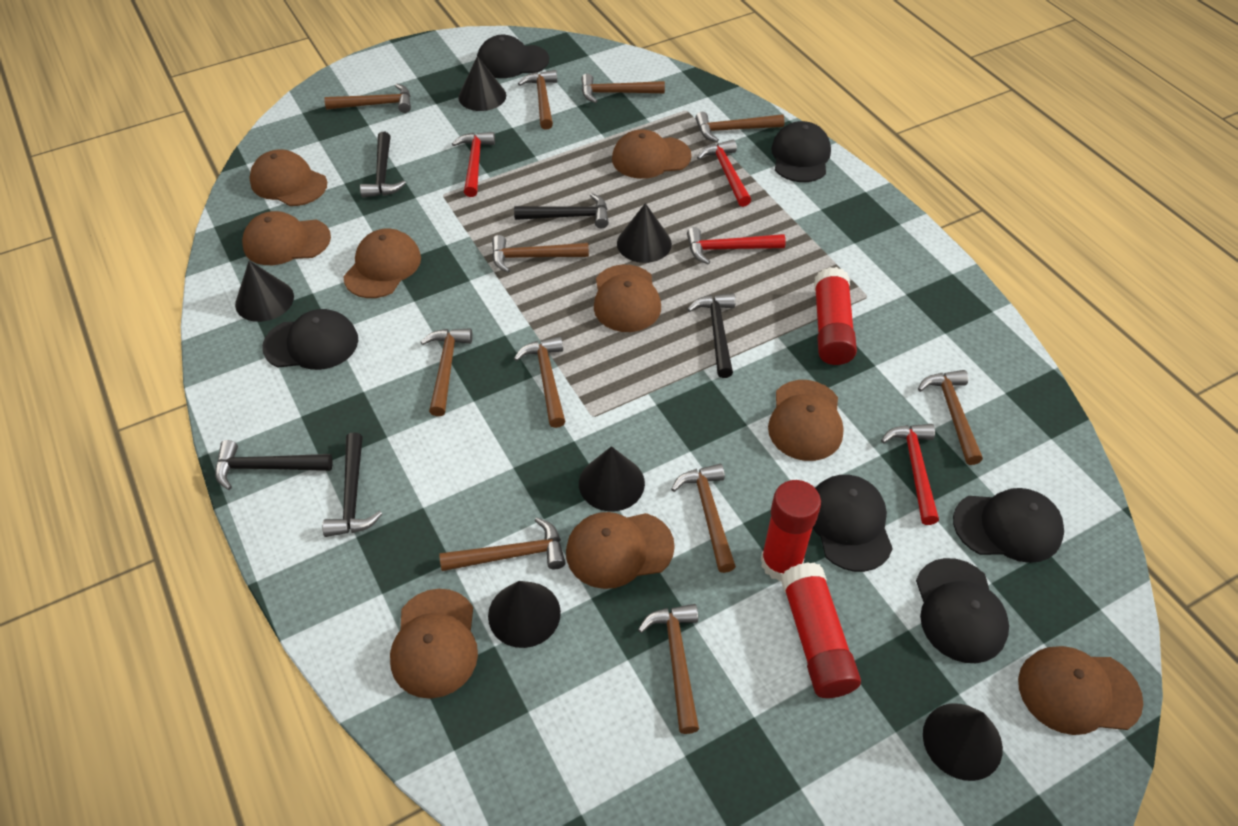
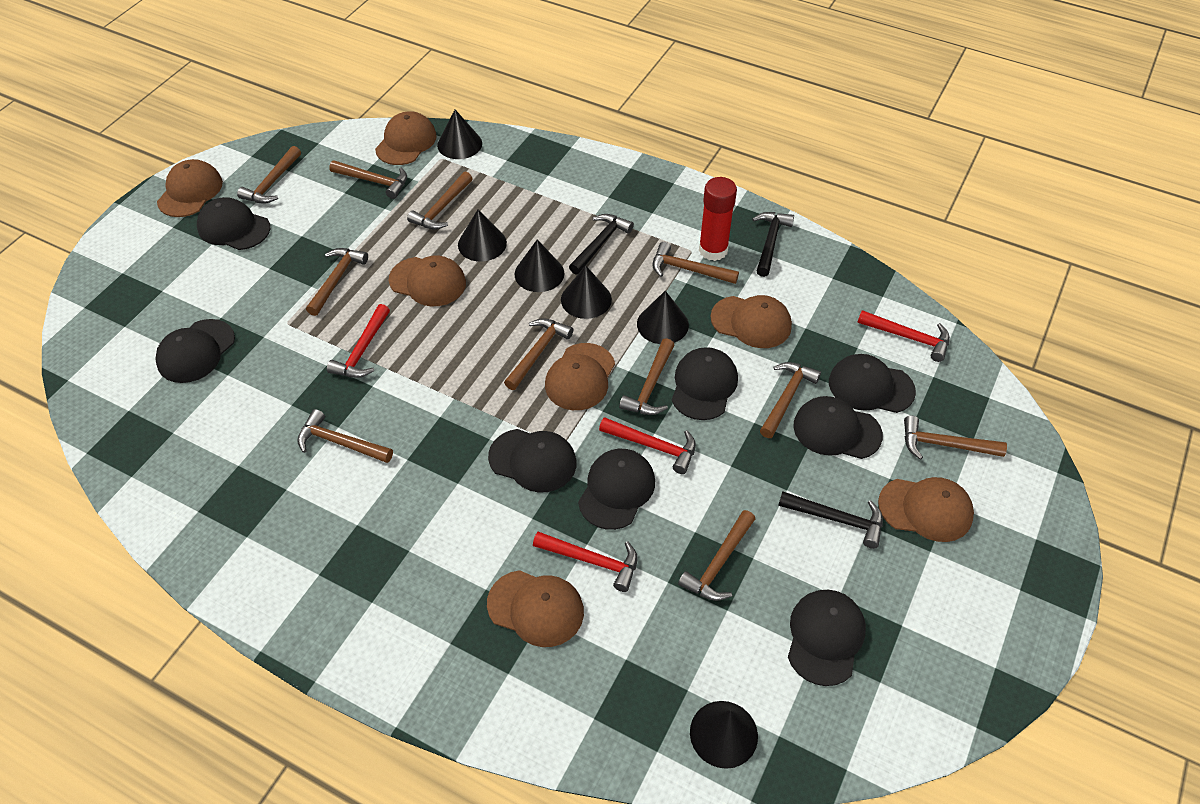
black cap: [262,309,358,370] [477,35,549,78] [771,121,831,182] [813,475,893,572] [916,558,1009,663] [953,488,1064,563] = 6 -> [155,319,235,383] [197,197,270,250] [488,429,577,493] [578,449,655,530] [672,347,738,420] [788,590,866,686] [793,396,883,459] [829,354,916,413] = 8
black hammer: [215,440,333,490] [322,432,382,537] [360,132,406,198] [514,193,609,228] [687,293,736,378] = 5 -> [569,214,634,275] [752,212,794,277] [778,491,883,549] = 3
brown cap: [242,211,331,265] [249,149,327,206] [343,229,421,298] [390,589,478,699] [566,512,675,589] [594,265,661,332] [612,130,692,179] [768,380,843,461] [1018,646,1143,735] = 9 -> [157,159,223,217] [375,111,437,165] [389,255,466,306] [487,570,584,647] [545,343,615,410] [711,295,792,348] [878,477,974,542] = 7
red glue stick: [760,480,821,581] [781,562,861,698] [814,267,857,365] = 3 -> [699,177,737,261] = 1

